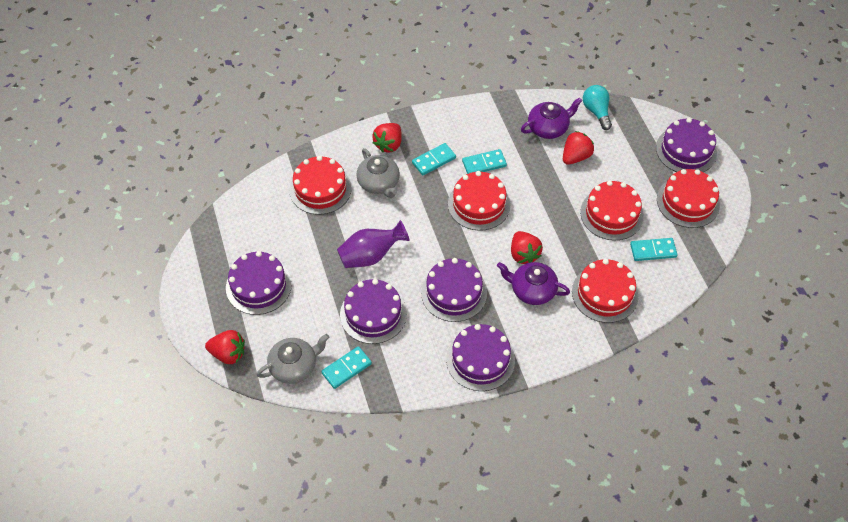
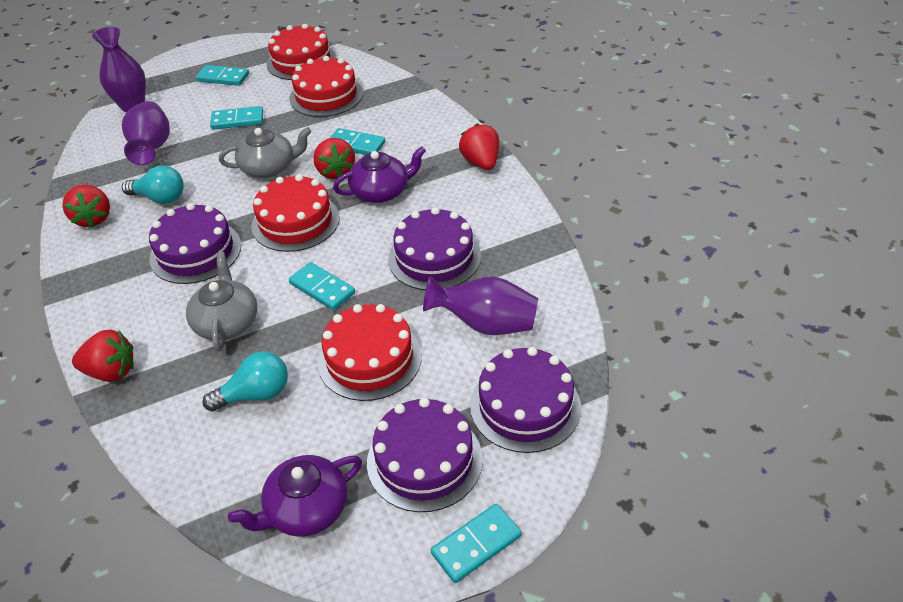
purple cake: [226,251,292,315] [340,279,407,344] [421,258,487,322] [446,324,515,391] [656,118,717,172] = 5 -> [149,203,241,284] [367,398,483,512] [388,207,481,290] [470,347,581,453] = 4
purple vase: [337,220,410,268] = 1 -> [92,27,146,112] [122,101,170,165] [423,276,538,335] = 3
red cake: [290,156,352,215] [448,171,510,231] [572,259,638,323] [580,180,644,240] [657,169,720,228] = 5 -> [251,174,340,252] [267,24,336,80] [289,56,363,117] [318,304,422,401] = 4
turquoise domino: [321,346,372,389] [412,143,456,175] [462,149,507,174] [630,238,677,261] = 4 -> [196,65,249,86] [210,106,263,130] [289,262,355,310] [330,128,385,155] [431,504,522,583] = 5
turquoise light bulb: [583,85,612,130] = 1 -> [122,165,184,204] [203,351,288,411] = 2

